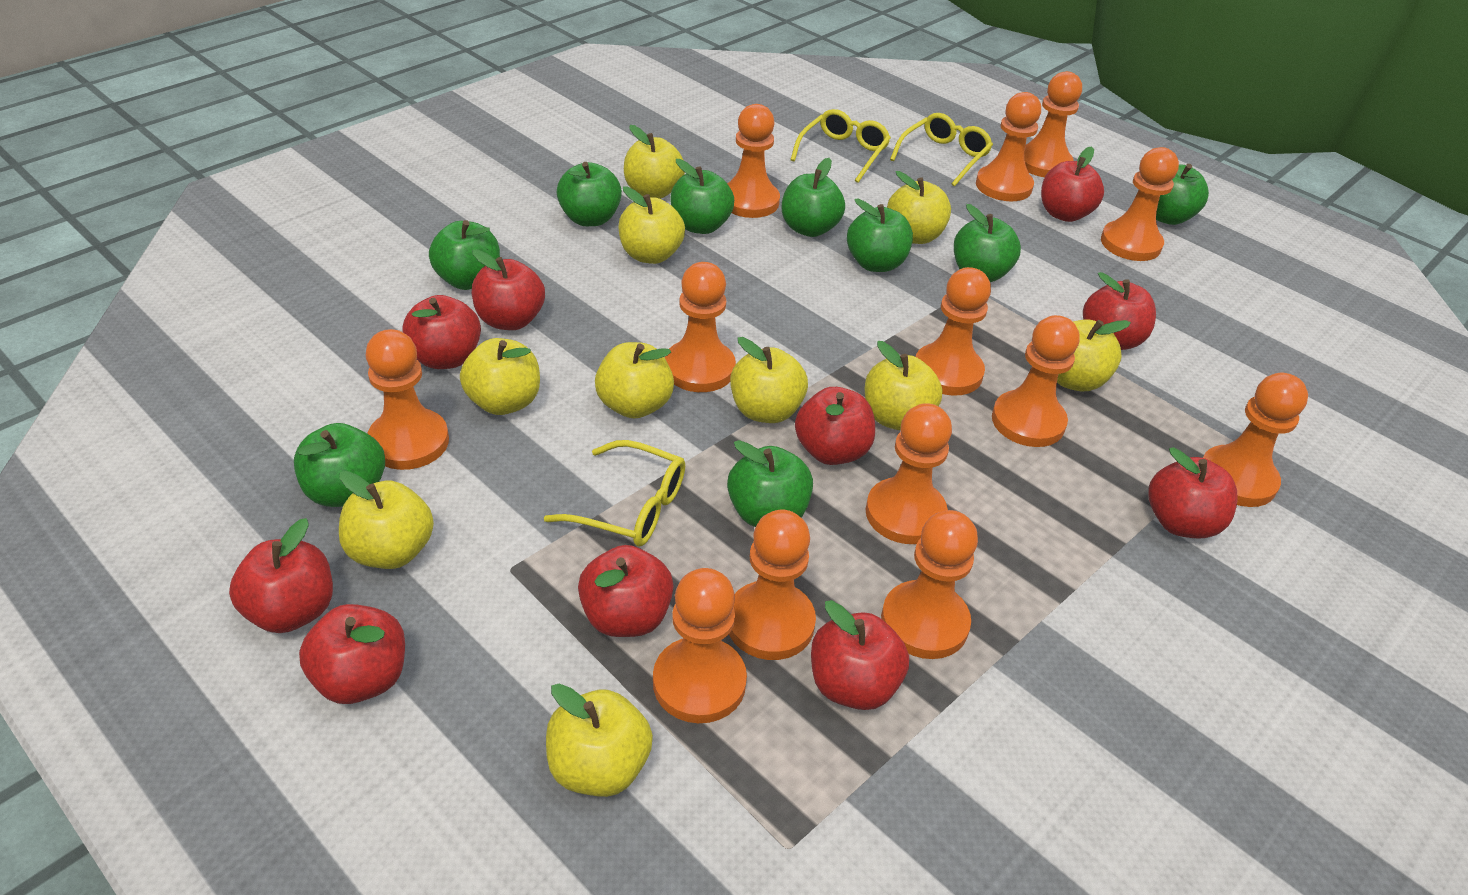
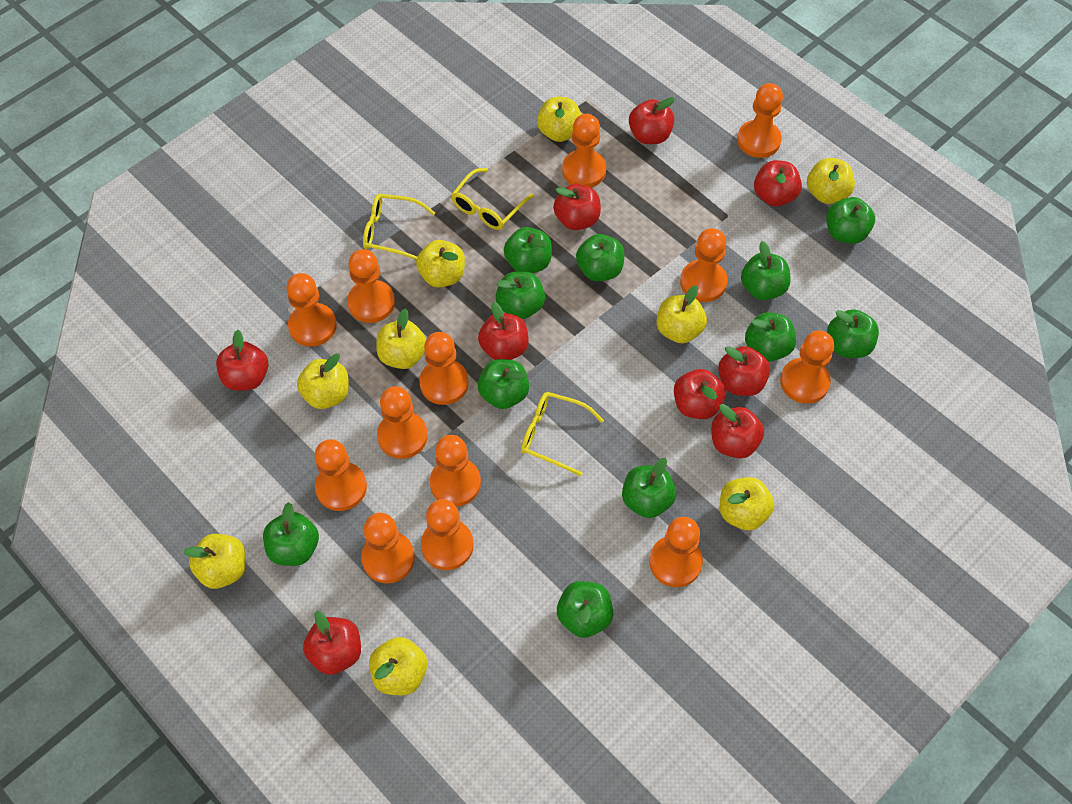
green apple: [294,423,385,507] [429,220,500,290] [557,162,622,226] [670,159,734,234] [727,440,813,527] [782,158,845,237] [847,199,913,272] [954,204,1021,282] [1156,164,1209,225] = 9 -> [263,502,319,566] [478,359,529,409] [495,271,545,319] [504,227,552,273] [557,581,614,638] [576,234,625,281] [622,458,676,518] [741,241,791,300] [745,312,796,362] [826,197,875,244] [827,309,879,358] = 11
red apple: [229,518,333,633] [299,604,405,704] [402,295,481,369] [472,249,545,330] [578,545,674,637] [795,387,875,465] [811,600,909,710] [1041,147,1104,222] [1083,272,1156,350] [1148,447,1238,538] = 10 -> [216,330,268,391] [303,611,361,675] [478,302,529,360] [553,184,601,230] [629,97,675,144] [674,369,726,419] [711,404,764,458] [718,346,770,396] [754,160,802,206] = 9
yellow apple: [339,471,434,569] [460,338,540,415] [546,683,653,797] [595,342,674,418] [618,187,685,264] [624,125,685,199] [730,337,808,423] [865,341,942,431] [887,171,951,244] [1057,319,1131,391] = 10 -> [183,534,246,589] [297,354,349,409] [369,637,427,695] [376,308,426,369] [416,240,465,288] [537,97,581,142] [656,285,707,344] [720,477,774,530] [807,158,855,204] = 9

